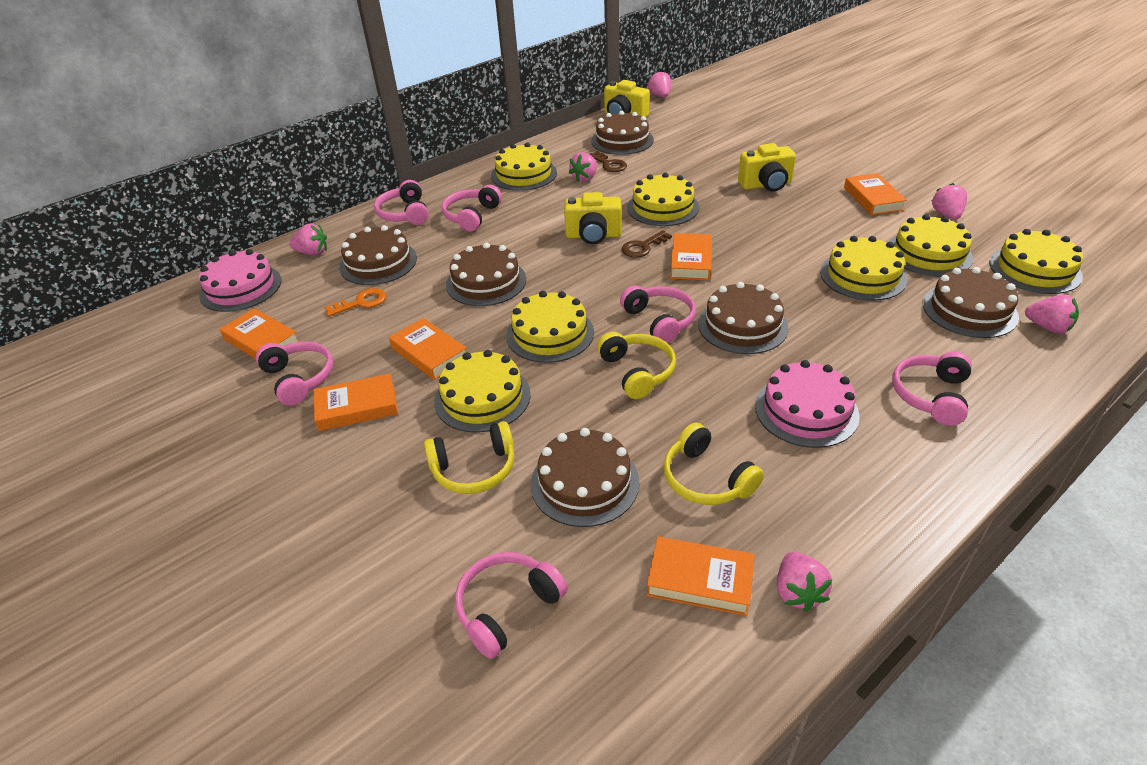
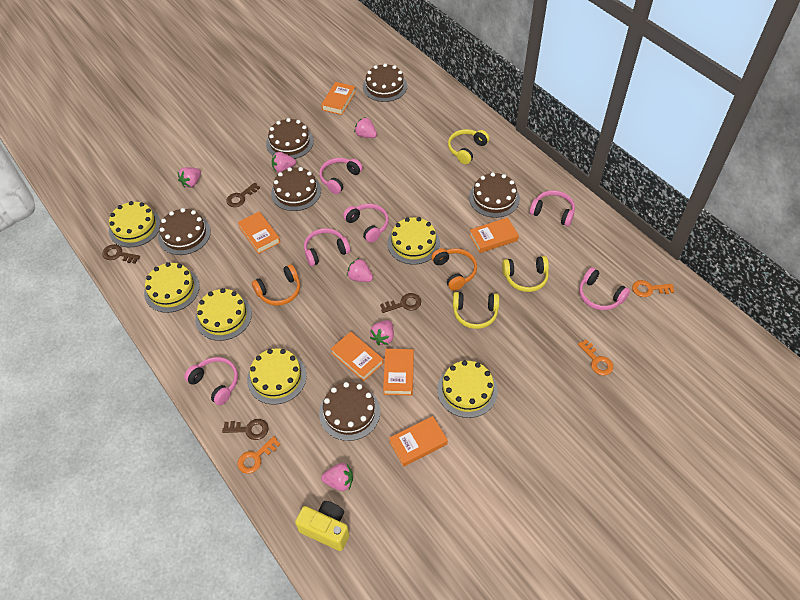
brown key: [590,151,627,172] [622,230,672,258] = 2 -> [102,244,140,264] [222,419,269,440] [226,183,260,207] [380,293,421,313] = 4
orange headphones: none = 0 -> [252,264,300,306] [431,248,477,291] = 2
orange key: [325,288,386,317] = 1 -> [237,436,281,474] [578,339,613,376] [632,280,674,297] = 3
pink cake: [199,249,282,312] [755,360,860,448] = 2 -> none = 0
yellow cake: [434,350,531,433] [491,143,557,191] [506,291,594,363] [627,173,699,226] [820,236,907,301] [889,214,973,277] [990,229,1083,294] = 7 -> [109,201,161,247] [144,262,200,313] [195,288,252,341] [247,348,307,405] [387,217,440,265] [437,360,498,418] = 6
yellow camera: [564,192,621,244] [604,80,649,117] [738,143,796,192] = 3 -> [295,501,349,551] = 1

